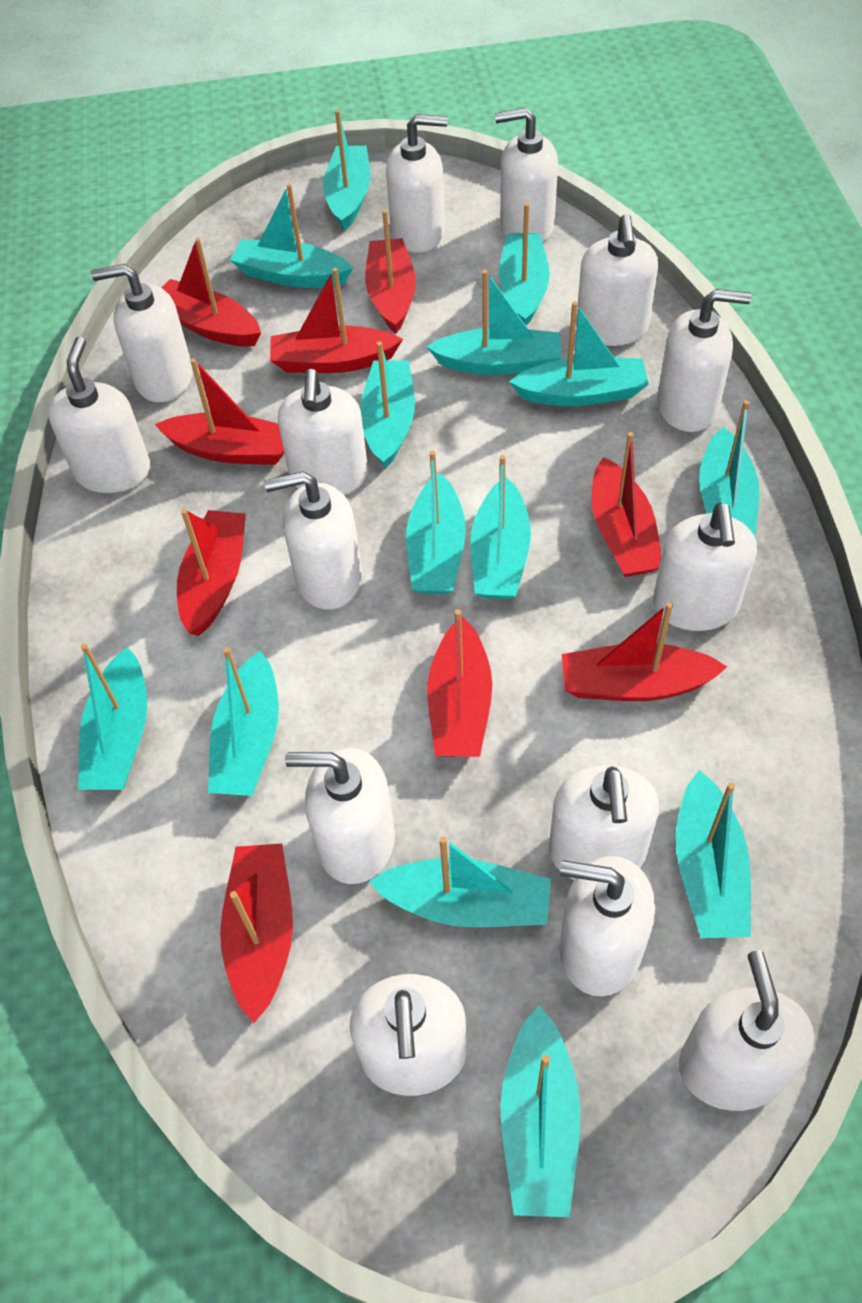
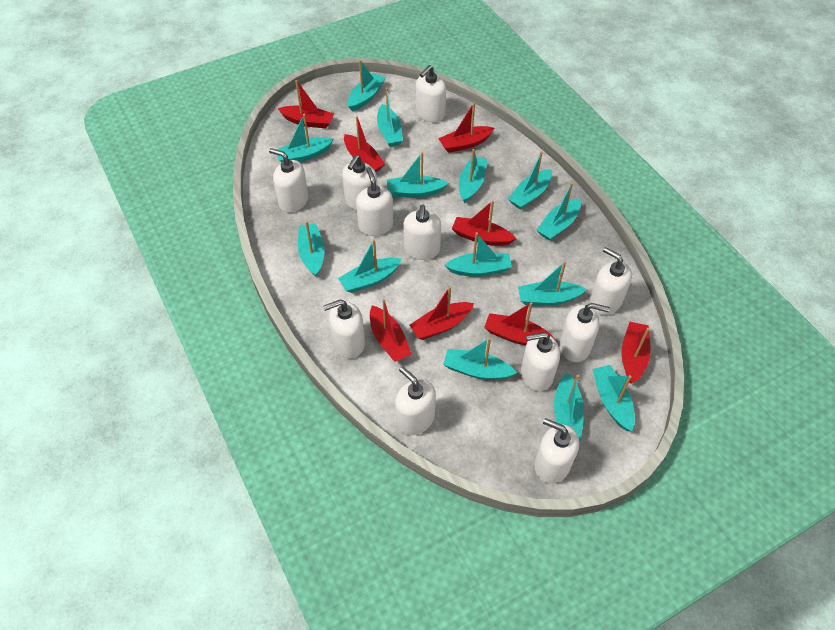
red boat: [155,358,284,465] [161,238,261,347] [177,509,246,636] [220,844,293,1023] [270,268,403,373] [365,210,416,333] [427,609,492,757] [562,602,727,701] [591,432,662,577] = 9 -> [278,80,334,129] [344,116,385,172] [370,299,412,362] [409,286,474,340] [438,102,495,153] [452,200,516,246] [484,302,554,345] [621,322,651,384] = 8
white soap dispenser: [48,337,150,493] [91,264,193,402] [264,471,362,610] [278,369,368,495] [285,748,395,884] [350,974,467,1096] [386,114,448,253] [495,107,558,242] [549,765,659,880] [560,856,655,996] [576,214,658,346] [653,503,757,631] [657,289,752,432] [679,950,814,1111] = 14 -> [269,148,308,213] [323,299,365,358] [342,155,377,210] [356,167,393,236] [395,366,436,435] [404,204,441,260] [416,65,446,122] [521,332,560,391] [535,418,579,483] [559,303,610,362] [589,247,632,315] = 11

